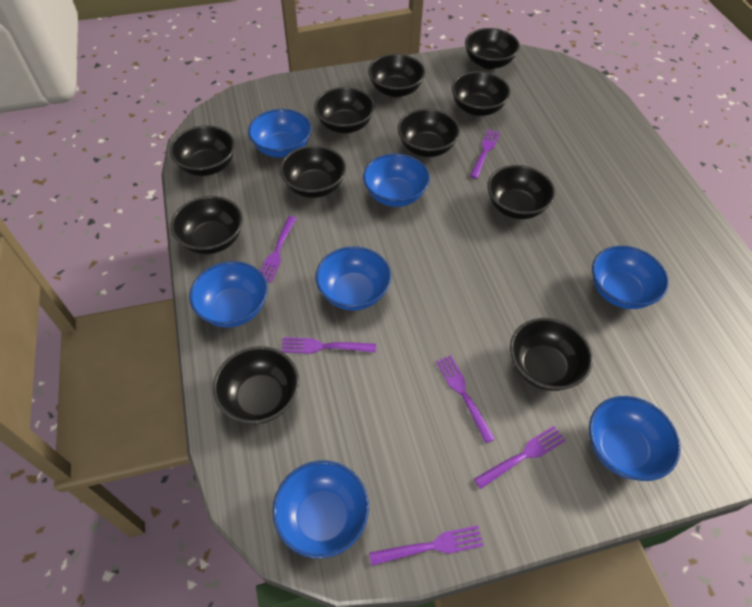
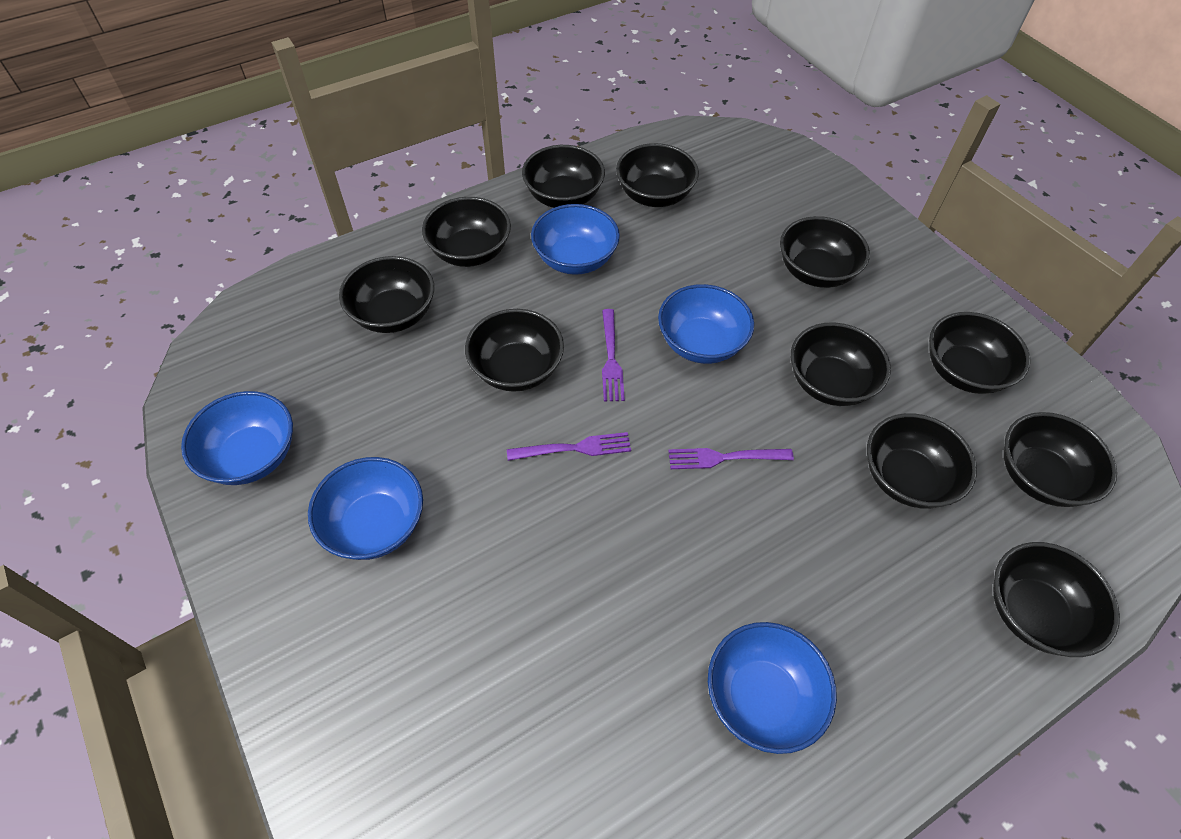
blue bowl: [189,261,268,327] [248,109,311,158] [272,461,369,559] [315,246,391,310] [363,154,430,207] [589,396,681,481] [592,246,669,309] = 7 -> [181,391,293,485] [308,457,423,560] [531,204,620,275] [658,284,754,364] [708,622,837,754] = 5
purple fork: [260,216,297,283] [281,337,376,354] [369,525,484,566] [436,355,495,443] [470,129,501,179] [474,426,566,489] = 6 -> [507,432,631,461] [602,309,625,401] [668,448,794,469] = 3

